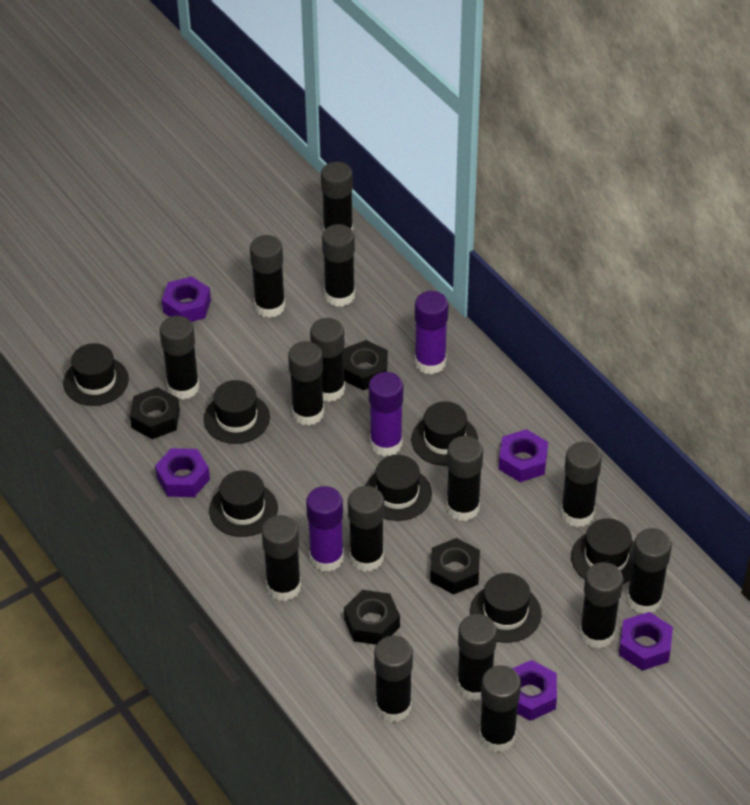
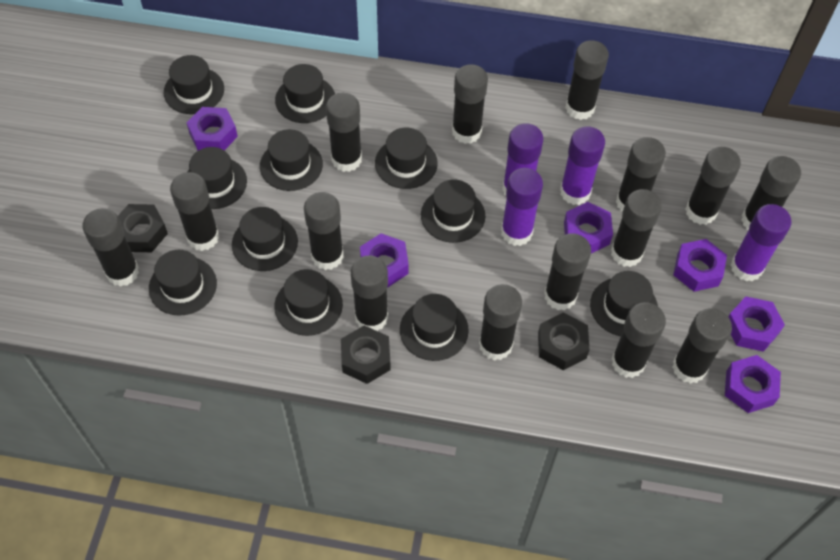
black hat: [63,343,129,406] [204,380,270,444] [209,470,278,537] [365,455,432,521] [411,401,478,466] [470,573,542,643] [571,519,634,584] = 7 -> [149,250,217,316] [164,55,224,114] [187,147,247,209] [232,207,298,271] [260,129,323,191] [274,269,343,336] [275,64,335,123] [375,128,438,189] [400,294,469,361] [421,179,485,243] [590,271,658,336] = 11
black nut: [130,387,180,439] [343,340,388,390] [344,590,400,645] [430,538,480,595] = 4 -> [118,204,168,252] [341,325,391,384] [538,312,590,370] = 3
purple glue stick: [306,486,344,572] [369,372,403,456] [415,291,449,375] = 3 -> [501,168,543,246] [502,123,543,196] [560,126,605,205] [731,204,791,281] = 4
purple nut: [155,448,210,497] [162,276,211,322] [499,429,548,482] [512,660,557,721] [619,612,673,671] = 5 -> [186,107,238,151] [360,233,409,288] [564,202,613,254] [673,239,727,292] [725,355,781,413] [728,296,785,352] = 6

